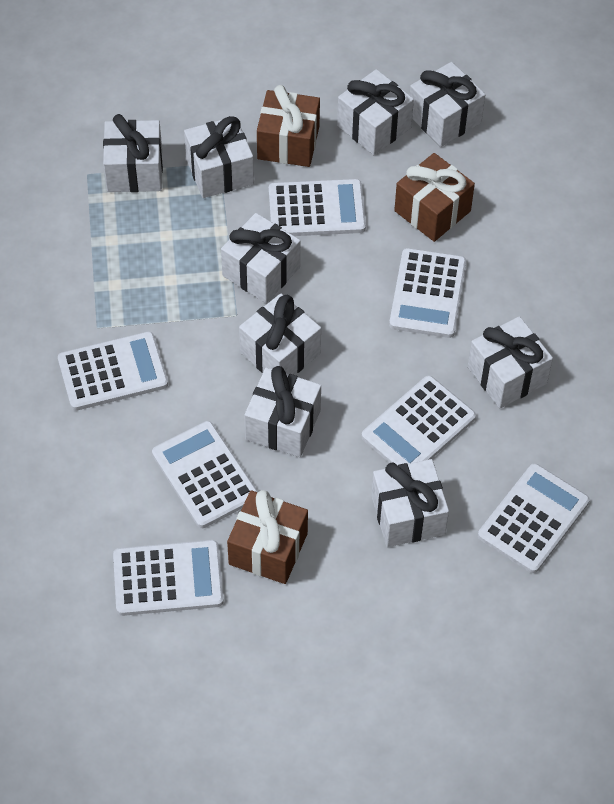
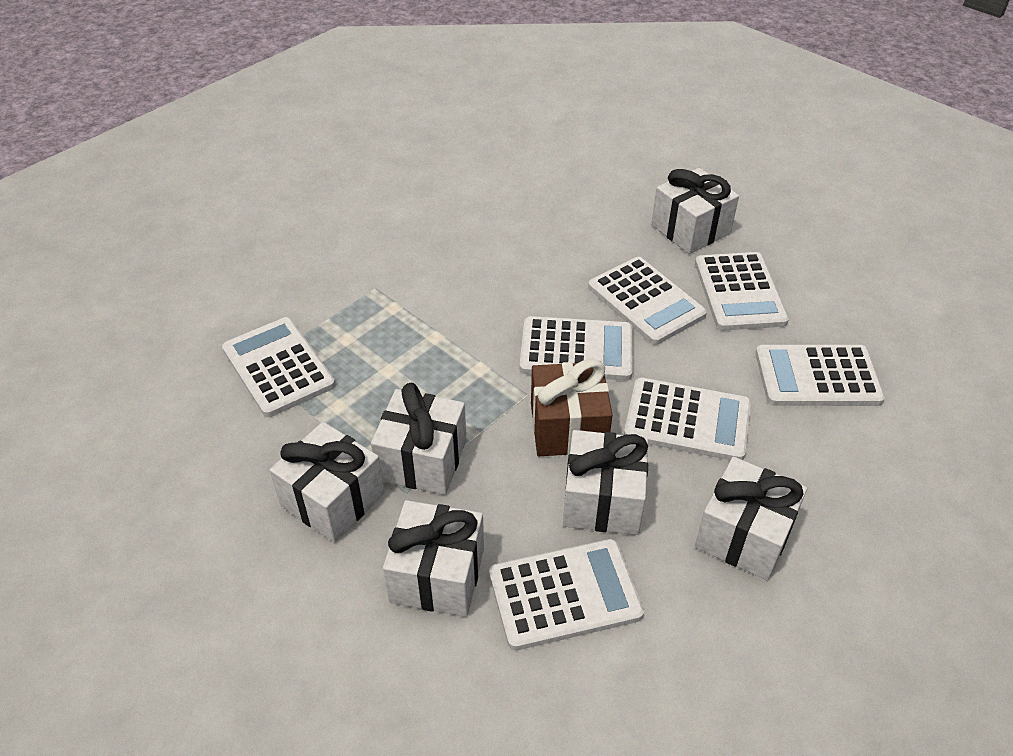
brown gift: [227,490,308,584] [257,85,320,167] [394,153,475,242] = 3 -> [531,359,613,456] = 1
white gift: [103,114,163,192] [184,116,254,198] [221,213,300,303] [239,293,321,375] [244,366,321,457] [337,69,414,155] [371,459,449,547] [410,62,485,147] [468,316,553,408] = 9 -> [270,422,385,543] [371,383,466,495] [383,500,484,617] [563,430,648,535] [651,168,739,254] [695,457,807,580] = 6

